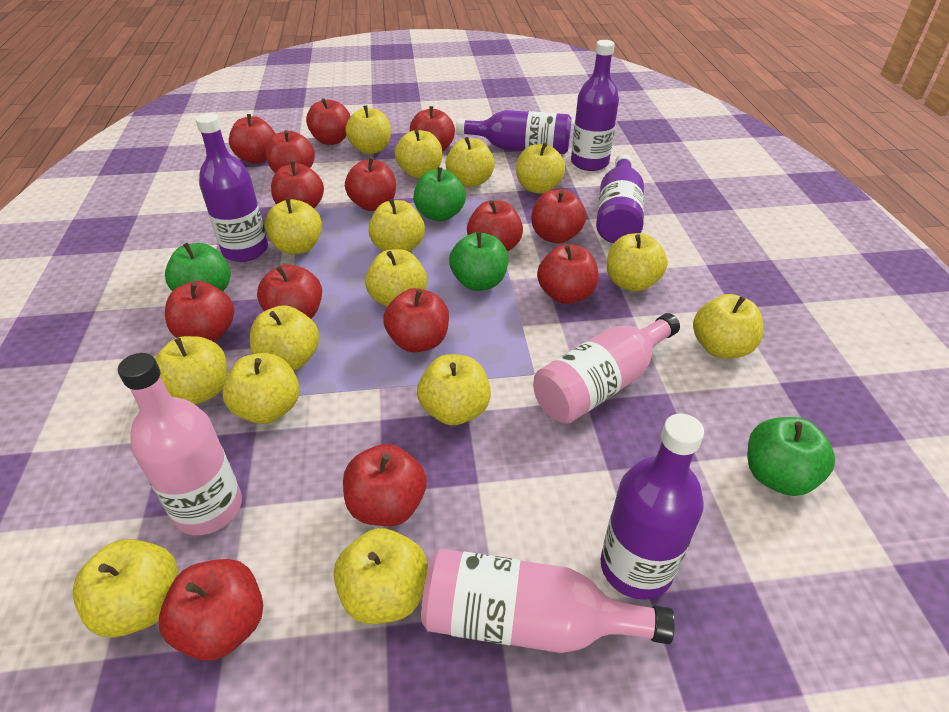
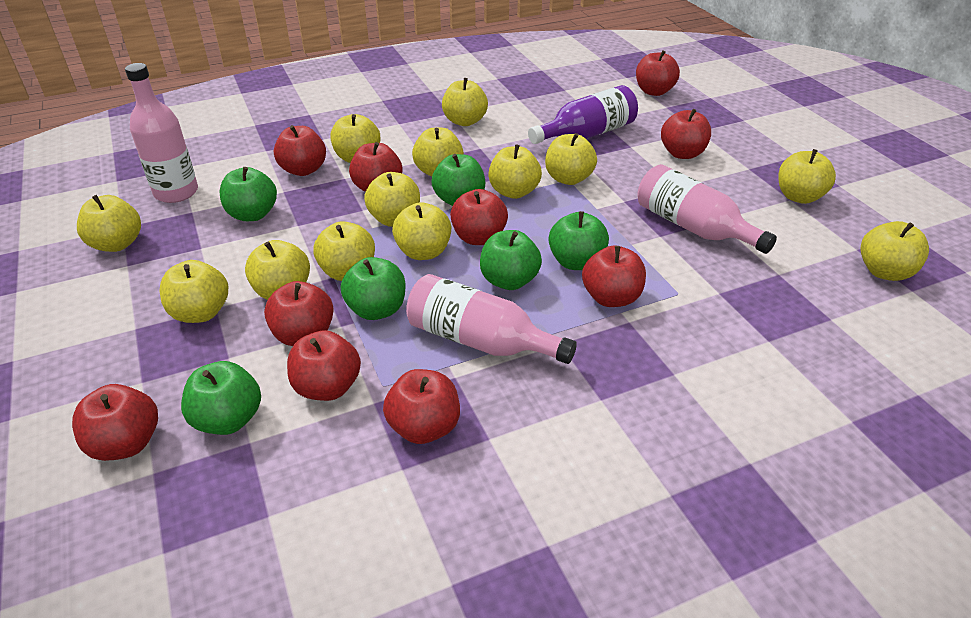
green apple: [165,243,230,291] [413,167,466,221] [449,232,508,291] [748,417,835,496] = 4 -> [181,361,261,435] [220,167,277,221] [341,257,405,320] [432,154,485,206] [480,230,542,290] [549,211,609,270] = 6
purple bottle: [196,113,268,262] [456,110,572,154] [571,40,619,171] [596,154,644,243] [601,414,704,600] = 5 -> [528,85,638,144] = 1
red apple: [159,559,263,661] [165,281,234,342] [229,114,276,163] [257,264,322,319] [265,130,315,173] [271,161,324,208] [306,98,351,145] [343,444,427,526] [345,158,396,211] [383,288,449,352] [410,106,455,152] [467,200,523,252] [531,189,586,244] [537,244,598,304] = 14 -> [72,384,158,461] [264,281,334,346] [274,125,326,176] [287,330,361,401] [349,142,402,192] [383,369,460,444] [450,189,508,245] [582,245,646,307] [636,50,680,96] [661,109,711,159] = 10
yellow apple: [73,539,178,637] [155,336,227,405] [222,353,300,424] [250,305,319,370] [264,198,322,255] [334,528,428,624] [345,105,391,154] [365,249,427,307] [368,199,425,252] [395,130,442,178] [417,354,491,425] [446,137,495,187] [516,143,565,194] [607,233,668,292] [693,294,763,358] = 15 -> [77,195,141,252] [160,260,228,323] [245,240,310,300] [313,221,375,281] [331,114,380,163] [364,172,420,227] [392,202,451,260] [412,128,464,176] [442,78,488,126] [488,144,542,199] [545,133,597,185] [778,149,836,204] [860,221,929,281] = 13

